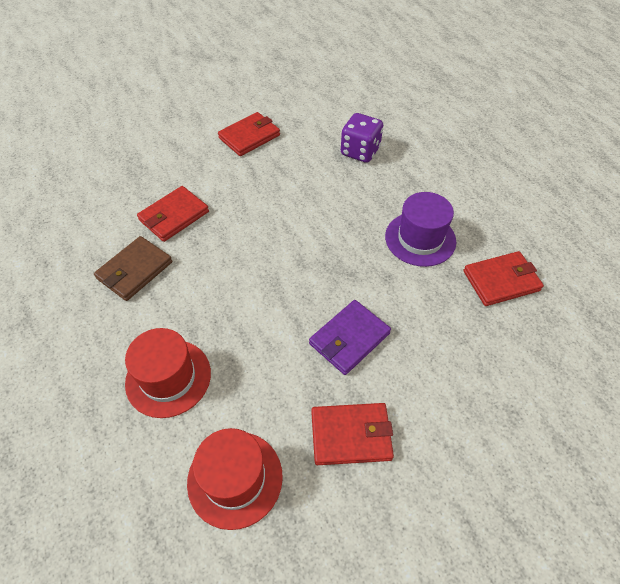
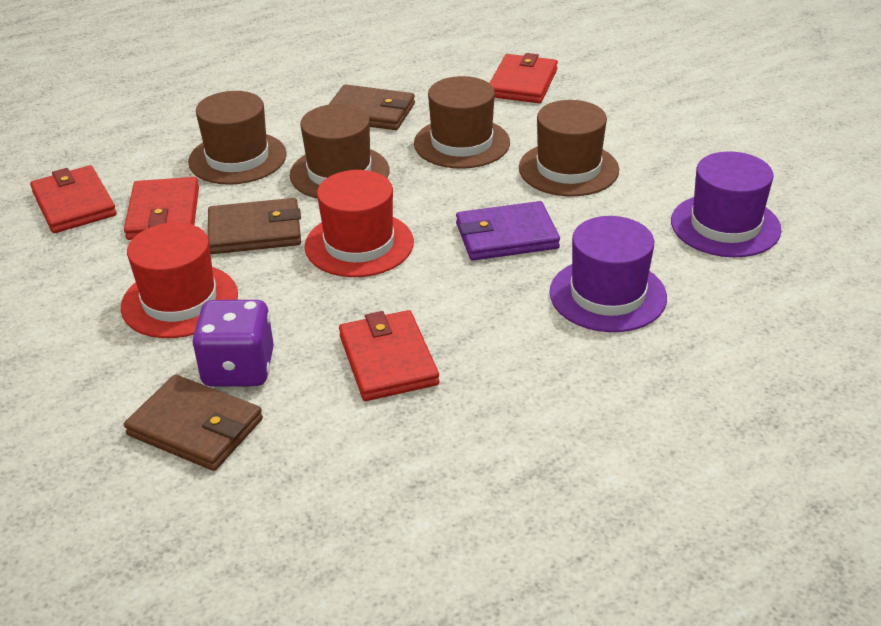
brown hat: none = 0 -> [188,91,287,185] [290,104,390,199] [414,76,510,169] [519,100,619,196] = 4
brown wallet: [94,236,172,301] = 1 -> [124,375,263,471] [208,198,301,254] [328,84,415,130] = 3
purple hat: [385,192,456,267] = 1 -> [549,216,667,332] [671,151,782,257] = 2

